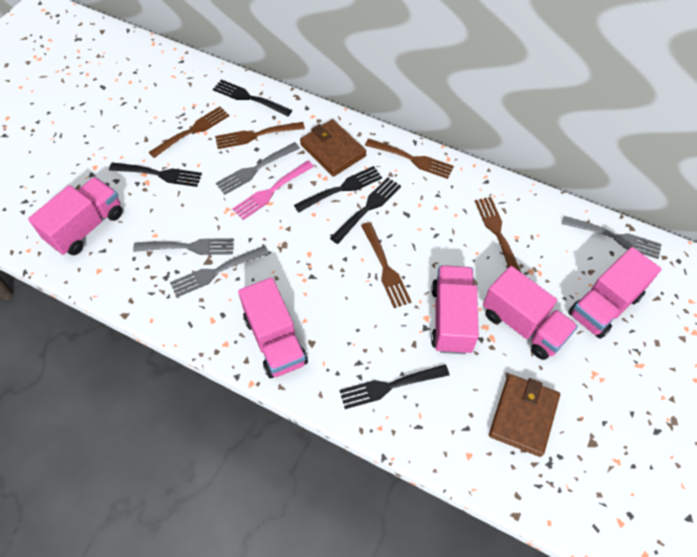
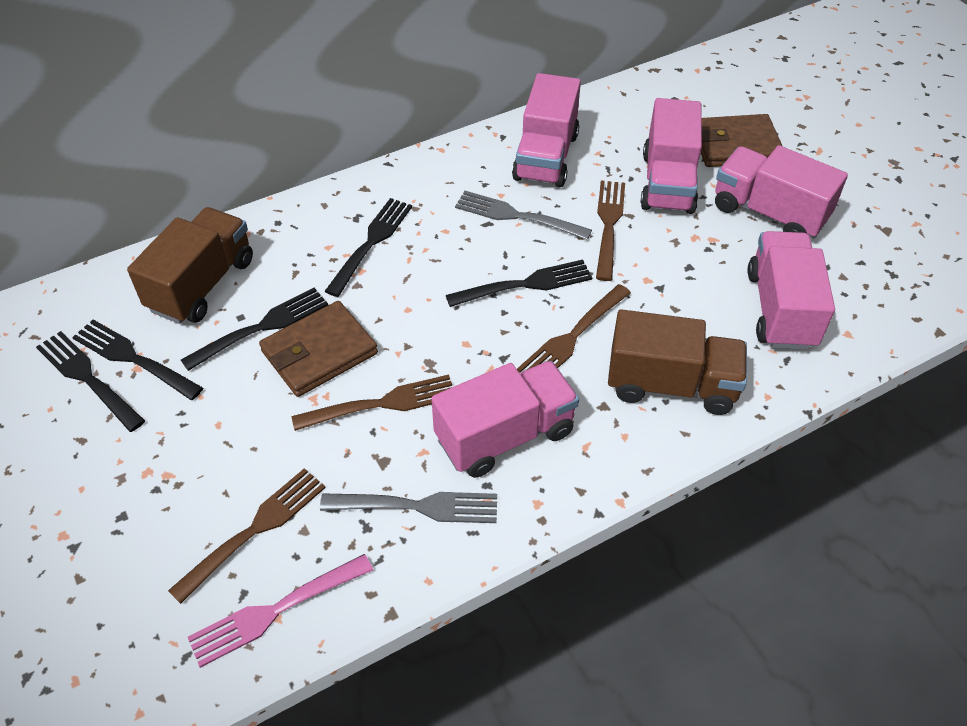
brown fork: [149,106,229,158] [215,122,305,149] [361,222,412,308] [365,139,454,179] [475,197,521,272] = 5 -> [168,468,326,604] [291,374,452,431] [517,284,631,372] [596,181,625,281] = 4
brown truck: none = 0 -> [127,207,253,324] [608,309,747,415] = 2
grey fork: [133,238,234,255] [170,246,269,297] [216,142,300,195] [562,216,662,259] = 4 -> [320,492,497,523] [455,191,592,240] = 2

